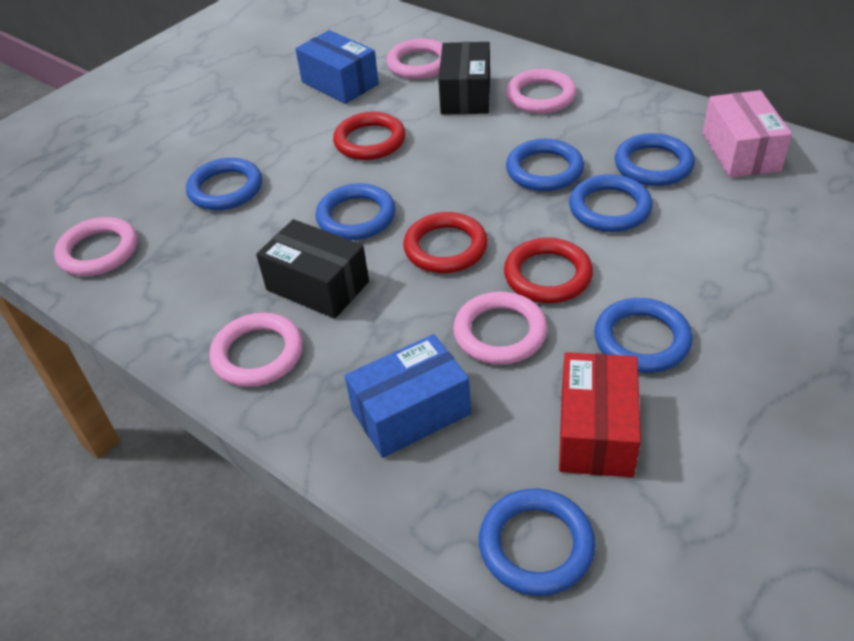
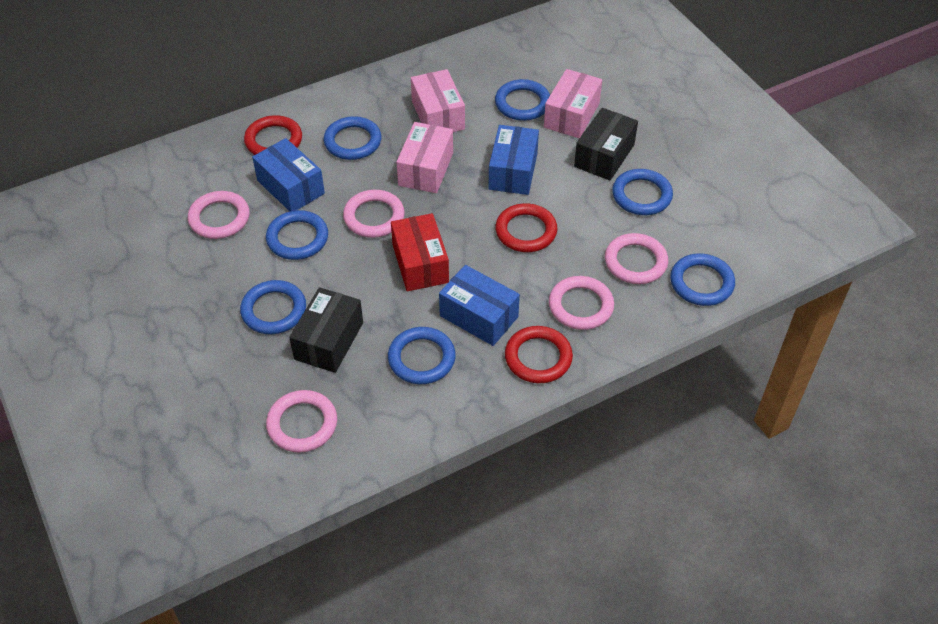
blue box: [295,30,379,104] [345,334,471,458] = 2 -> [252,138,325,211] [439,265,520,346] [488,125,539,195] = 3
pink box: [703,90,792,178] = 1 -> [397,122,453,193] [411,69,465,132] [544,69,602,138] = 3

